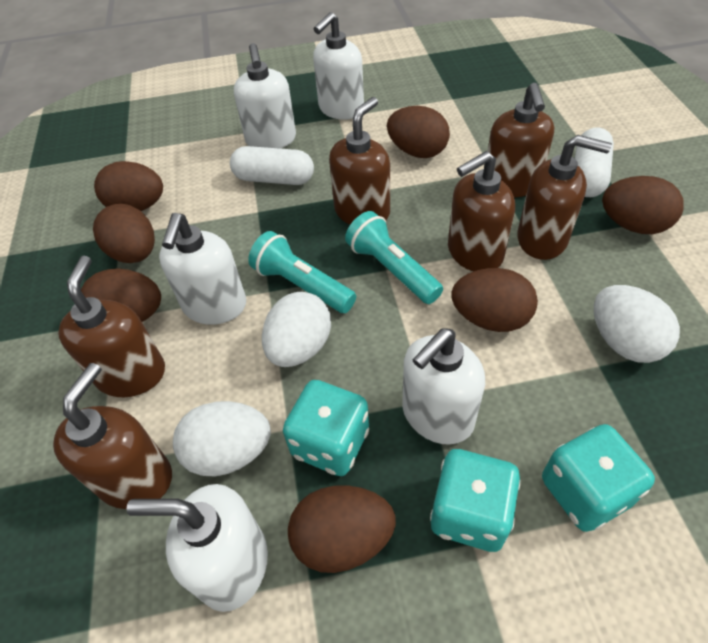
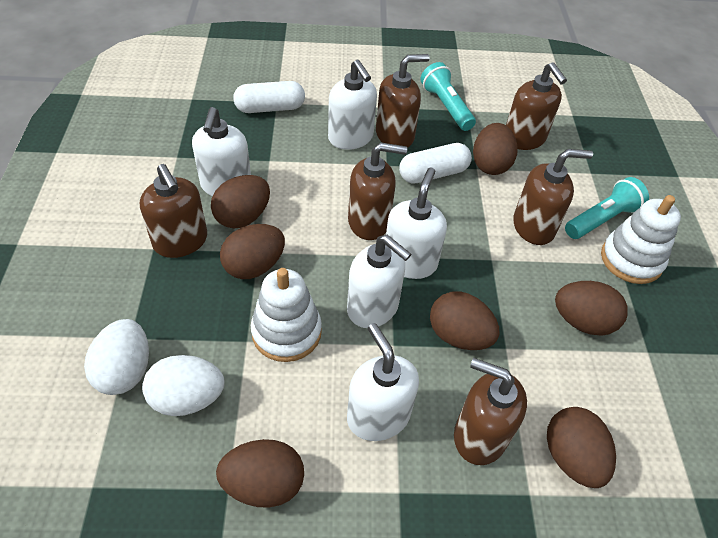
turquoise dice: [283,380,369,476] [430,449,521,552] [542,424,655,532] = 3 -> none = 0
white egg: [173,401,271,476] [262,292,331,367] [594,285,680,363] = 3 -> [84,319,149,395] [142,355,225,416] = 2
white stacking toy: none = 0 -> [251,268,322,362] [601,195,681,284] = 2

